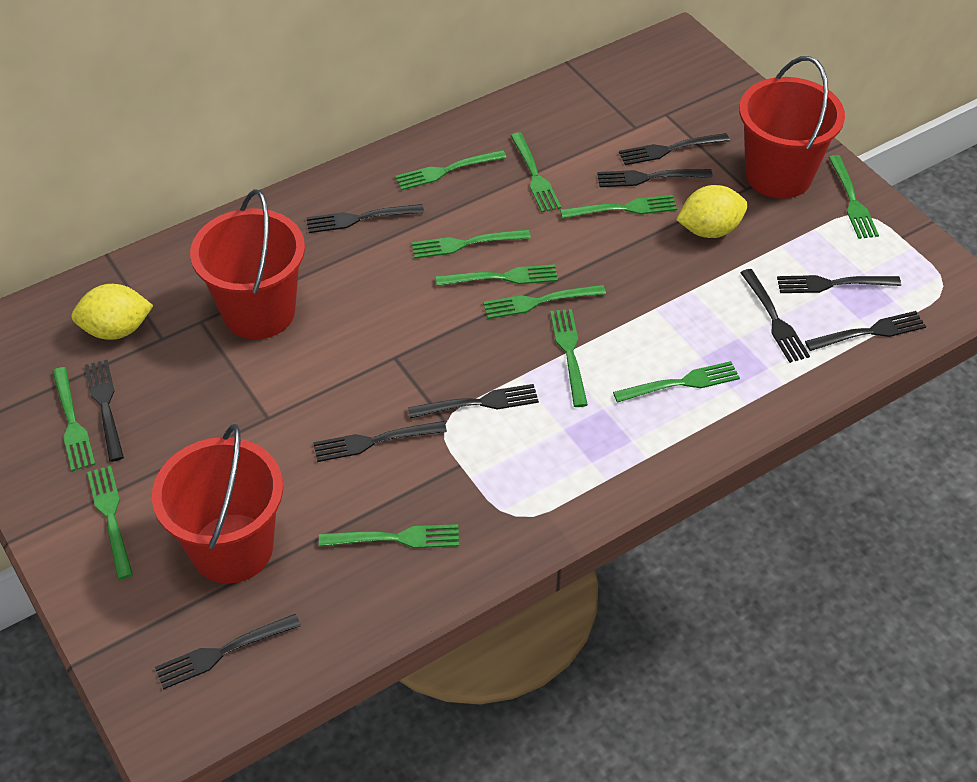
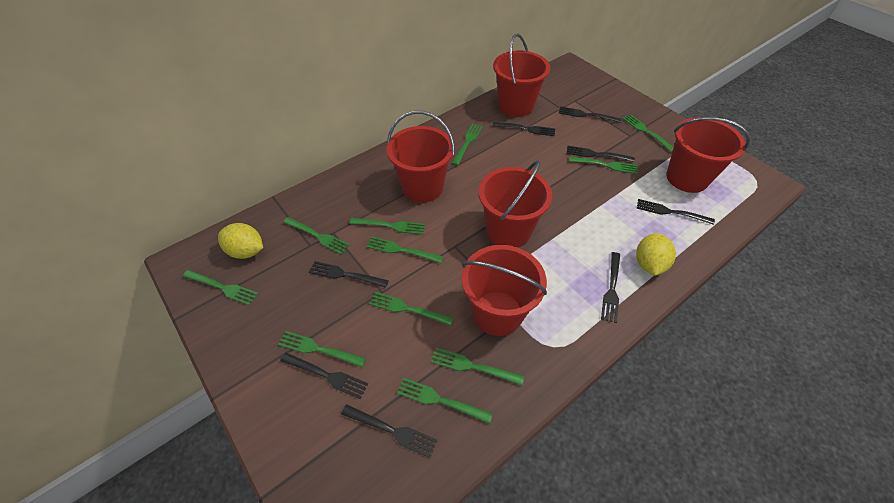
black fork: [85,360,124,462] [155,614,301,690] [306,204,424,233] [313,421,447,462] [408,384,539,419] [597,169,713,187] [619,133,730,165] [740,269,810,363] [777,275,901,293] [805,311,926,351] = 10 -> [280,353,368,399] [309,261,389,288] [341,404,438,458] [492,122,555,136] [559,106,622,123] [566,146,635,162] [601,252,620,323] [637,199,715,225] = 8
green fork: [52,367,95,471] [87,466,133,580] [319,524,459,548] [395,150,507,190] [411,229,531,259] [436,264,558,286] [483,285,606,319] [510,132,561,212] [550,309,588,407] [560,195,677,219] [613,361,740,403] [828,155,879,239] = 12 -> [183,270,259,306] [278,331,366,367] [283,217,350,255] [350,218,425,235] [366,236,443,263] [369,292,453,326] [397,378,493,424] [431,348,524,385] [452,124,483,165] [569,156,638,174] [622,114,674,152] = 11
red bucket: [152,424,283,584] [190,189,305,339] [739,56,845,199] = 3 -> [387,111,455,203] [462,245,547,336] [479,160,552,248] [493,34,550,117] [666,117,750,193] = 5

